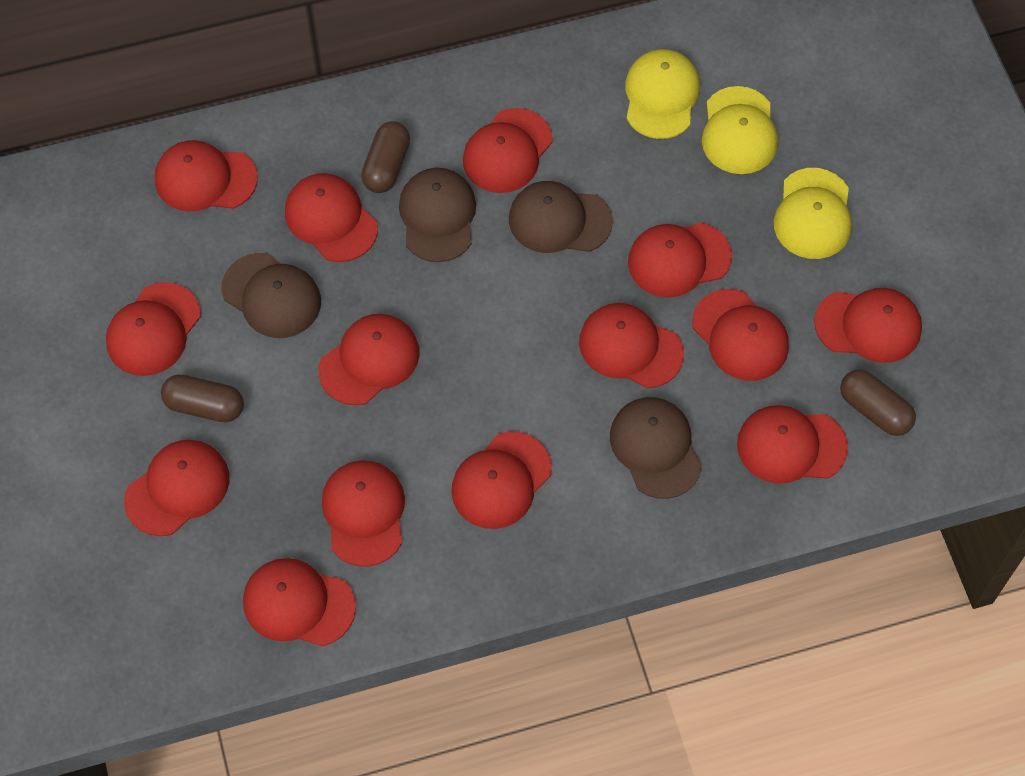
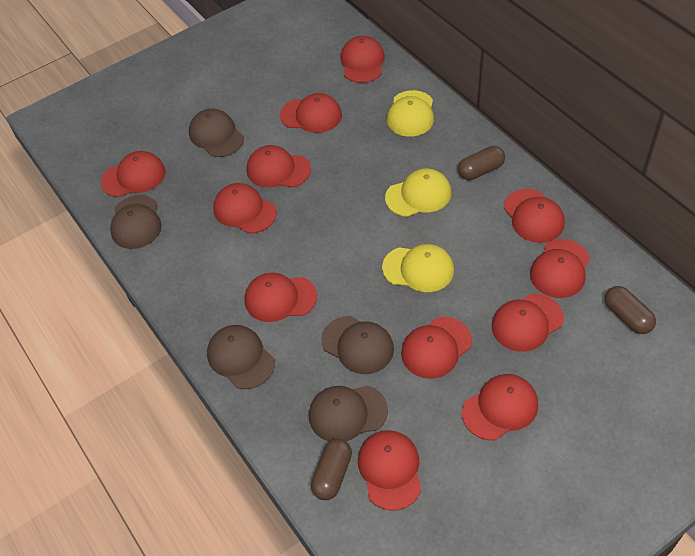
brown cap: [221,253,321,338] [399,168,476,262] [509,181,613,253] [610,397,702,499] = 4 -> [110,195,162,249] [189,109,244,157] [207,325,275,389] [309,386,388,442] [322,316,394,374] = 5
red cap: [106,282,201,376] [124,440,230,536] [155,140,258,211] [243,558,356,646] [285,173,378,262] [319,314,420,406] [322,461,405,567] [451,432,552,529] [463,108,552,193] [579,303,684,388] [628,222,732,297] [692,289,789,381] [737,405,848,484] [814,288,922,363] = 14 -> [101,151,166,197] [213,183,277,234] [245,273,317,322] [247,145,311,187] [280,93,342,133] [341,36,385,83] [358,430,421,511] [401,317,472,379] [462,374,538,440] [492,294,564,352] [504,189,565,243] [530,239,590,298] = 12

